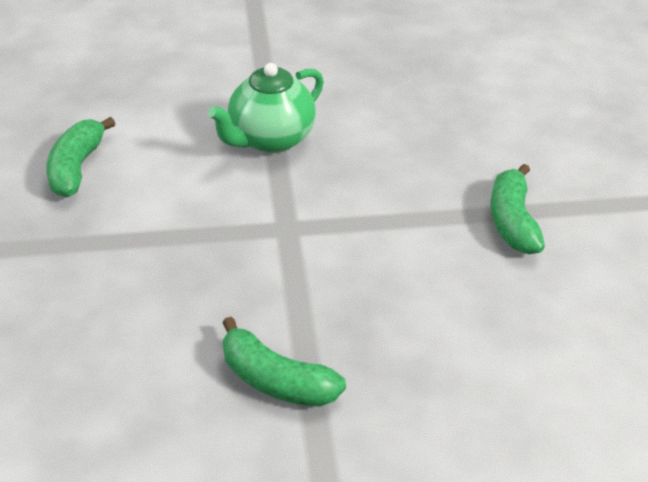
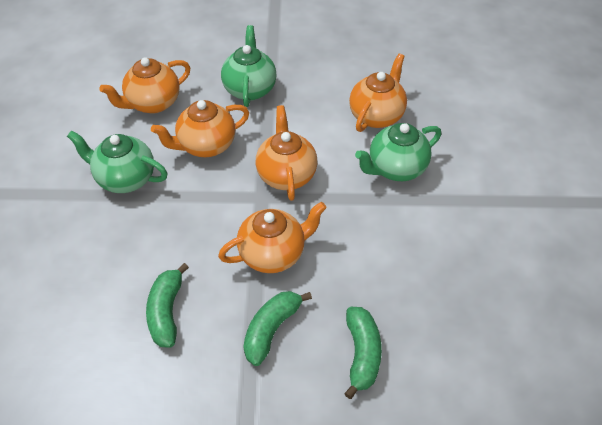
green teapot: [207,63,324,153] = 1 -> [67,130,168,193] [221,25,276,107] [355,123,441,181] = 3
orange teapot: none = 0 -> [99,57,191,114] [151,100,249,157] [218,202,327,273] [256,105,317,201] [349,54,407,132] = 5

